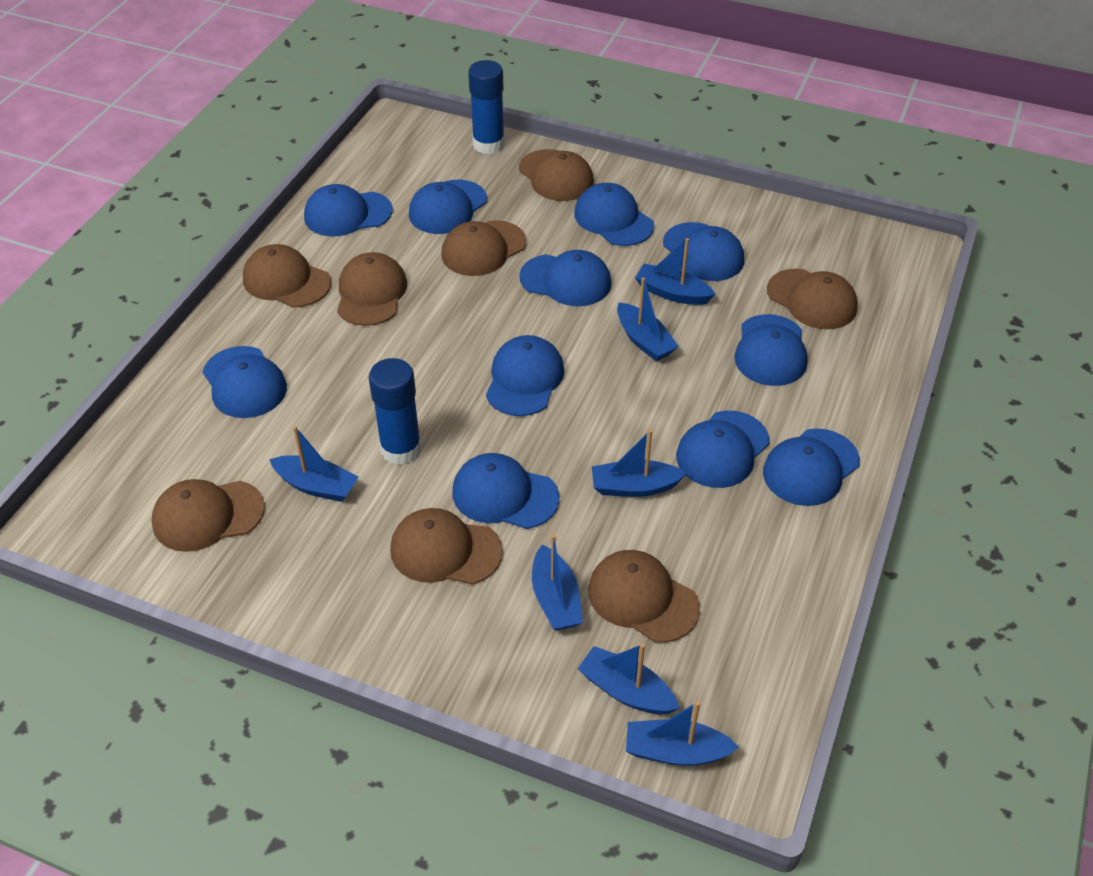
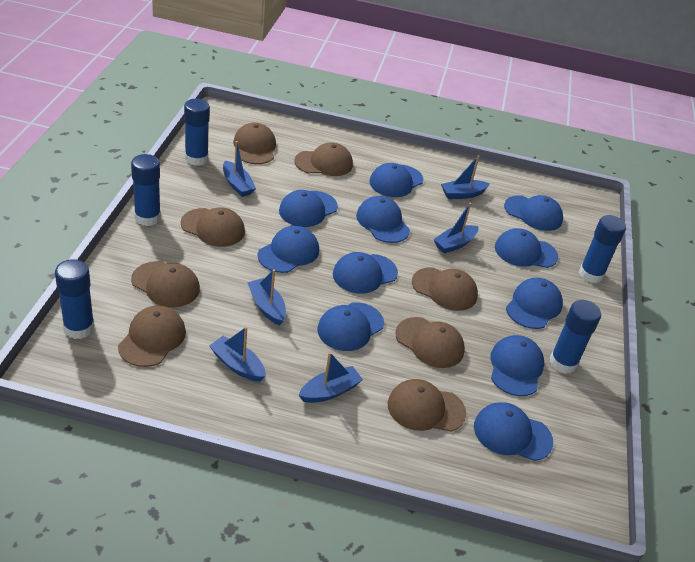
blue boat: [269,426,358,502] [532,534,583,631] [578,644,680,714] [592,430,687,497] [617,277,679,361] [626,701,739,766] [635,238,716,305] = 7 -> [209,327,266,382] [223,141,256,197] [247,269,286,326] [299,352,363,403] [433,203,479,253] [441,155,490,199] = 6
blue glue stick: [369,358,421,465] [468,60,505,154] = 2 -> [55,259,95,339] [131,154,161,226] [184,99,210,166] [549,300,601,374] [579,215,626,283] = 5

